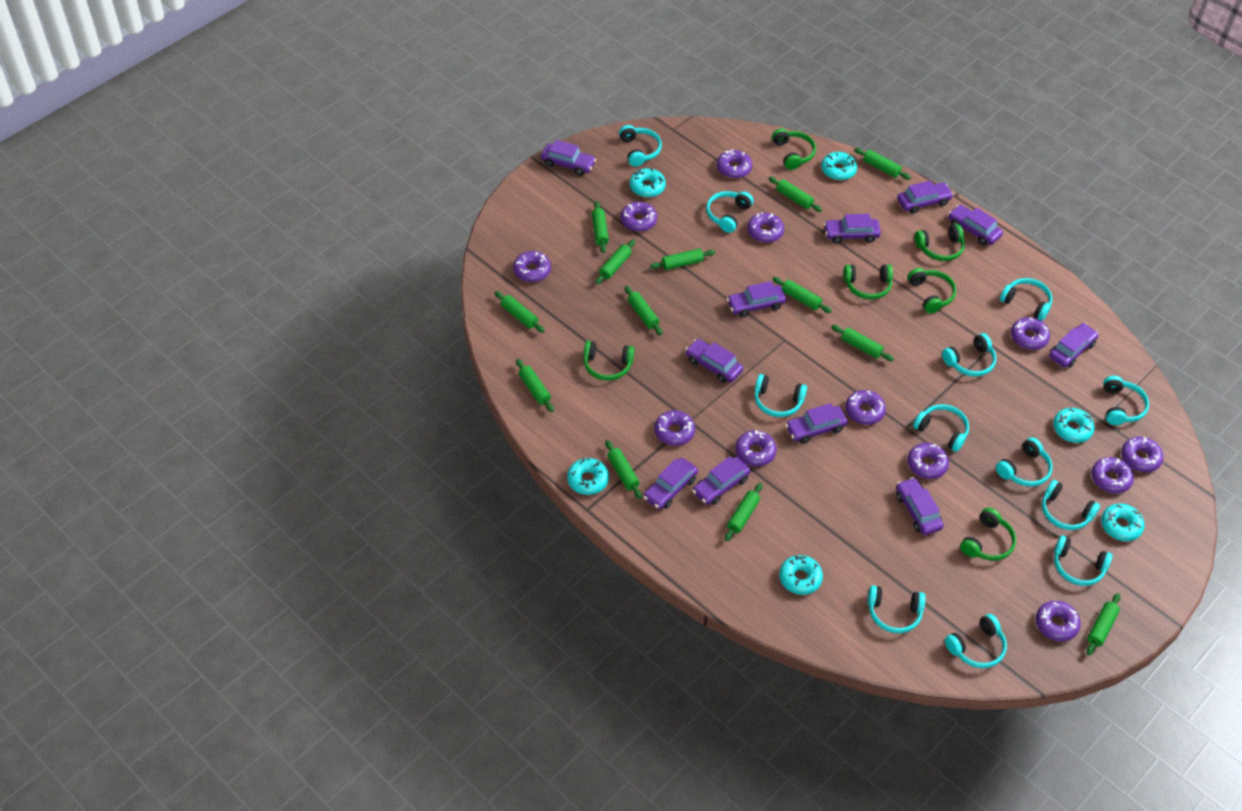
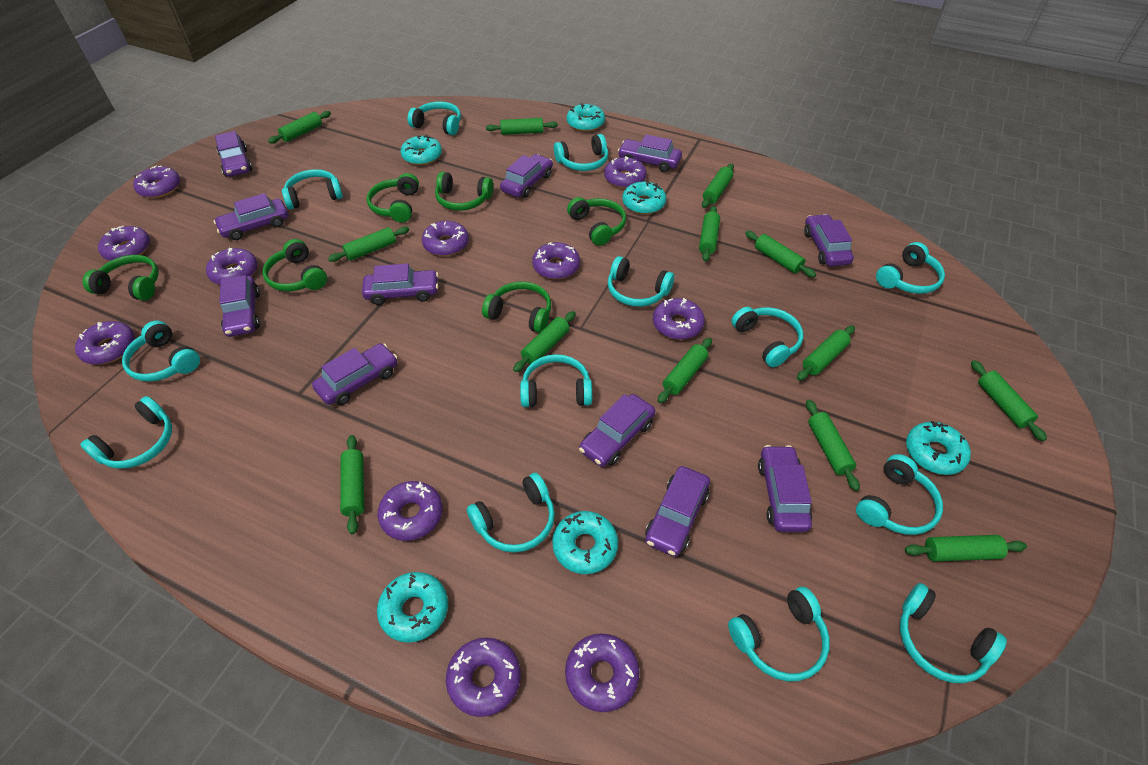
purple donut: [513,251,551,282] [621,202,657,232] [654,410,695,446] [717,150,752,178] [735,430,777,466] [747,213,784,243] [845,390,886,425] [907,443,949,479] [1011,317,1050,350] [1036,601,1081,641] [1091,457,1134,493] [1121,437,1163,472] = 12 -> [75,321,135,365] [98,226,150,261] [133,166,180,198] [206,248,258,285] [378,481,443,541] [422,221,469,256] [446,638,521,717] [532,242,580,279] [565,633,640,712] [604,156,646,188] [653,298,705,340] = 11
turquoise headphones: [619,125,662,167] [706,191,753,233] [754,374,807,417] [868,585,925,633] [913,404,969,452] [942,333,996,376] [945,614,1007,668] [996,437,1053,486] [1000,278,1052,321] [1042,480,1100,530] [1054,535,1112,586] [1103,376,1149,425] = 12 -> [80,396,172,469] [122,321,200,382] [282,169,343,210] [408,101,461,135] [467,473,555,553] [520,354,592,407] [554,134,608,171] [608,256,674,307] [728,587,830,681] [731,307,803,367] [856,454,943,535] [876,242,945,294] [900,583,1007,683] = 13

